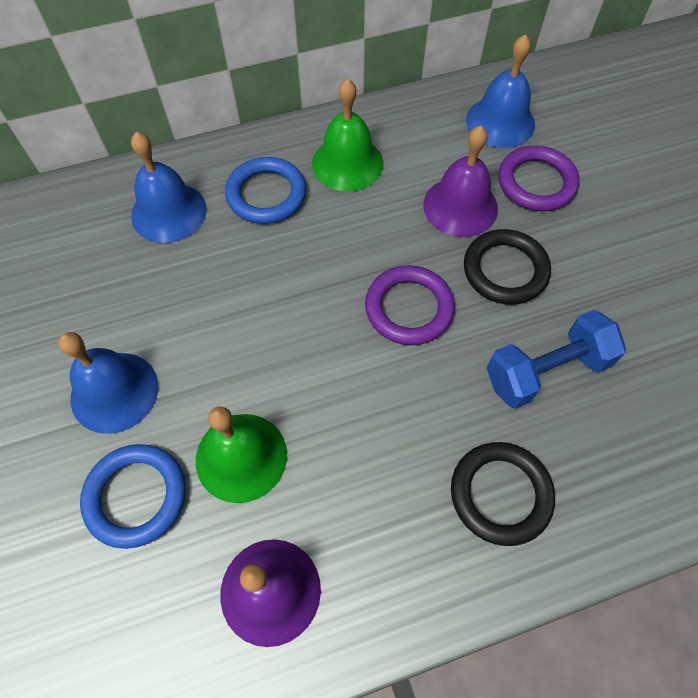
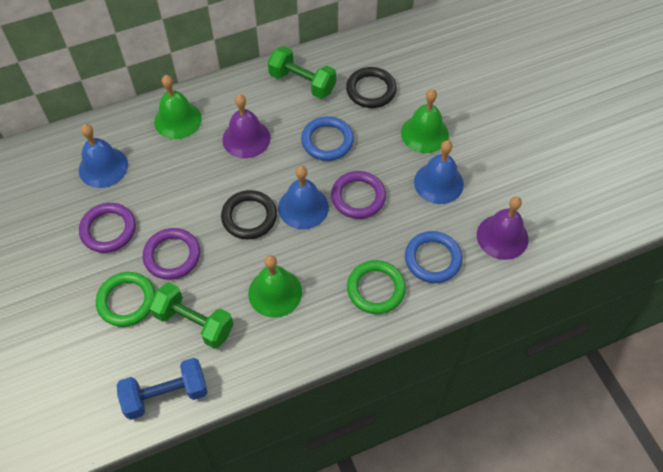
green bell: [196,406,287,503] [312,78,384,191] = 2 -> [154,75,202,139] [248,255,302,318] [401,89,449,153] = 3
green dumbbell: none = 0 -> [149,282,233,349] [268,46,336,99] = 2
green ring: none = 0 -> [96,272,155,327] [347,260,406,314] = 2
purple ring: [365,265,455,345] [498,146,580,211] = 2 -> [79,203,136,253] [143,228,200,280] [331,171,386,219] = 3

